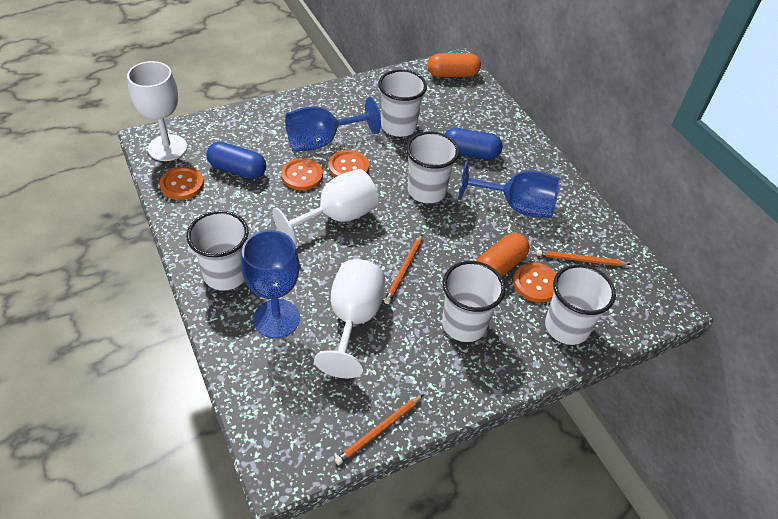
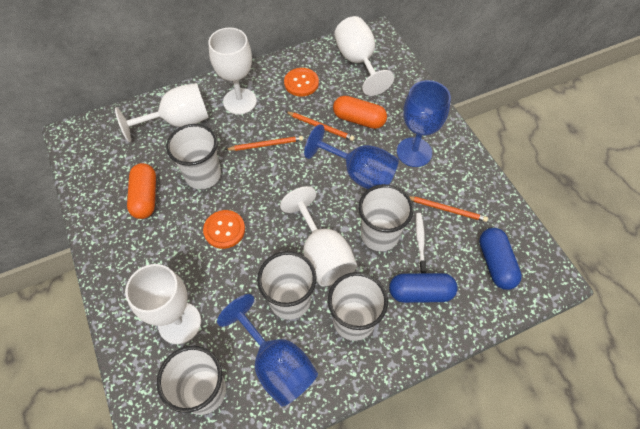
orange button: [160,166,204,200] [281,158,323,190] [328,150,369,177] [513,263,556,302] = 4 -> [203,210,245,249] [284,68,319,97] = 2
white goblet: [127,61,187,161] [272,169,379,245] [314,259,385,378] = 3 -> [115,83,209,142] [125,264,201,344] [208,28,257,115] [280,186,357,286] [334,16,394,96] = 5
white toothbrush: none = 0 -> [416,213,427,273] = 1

